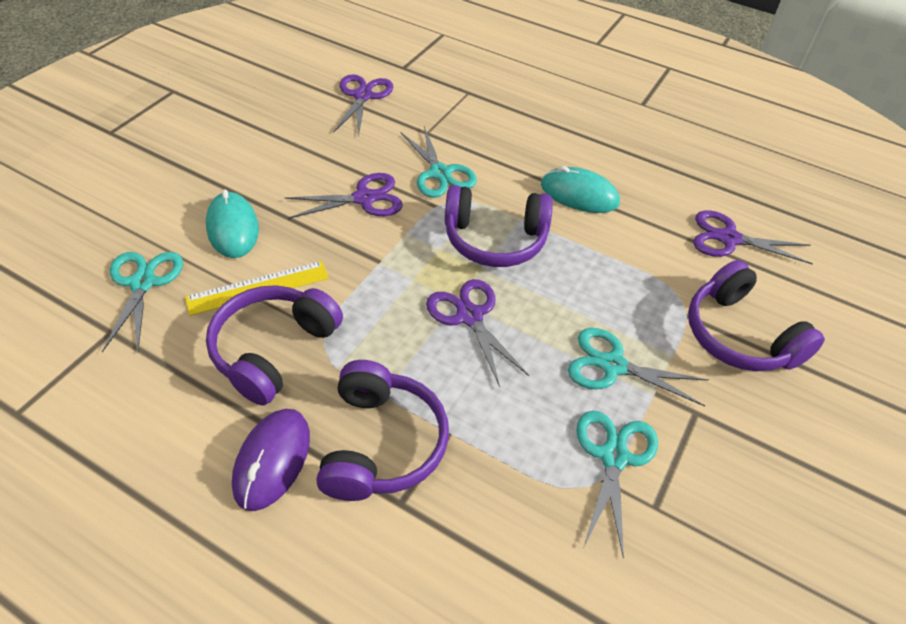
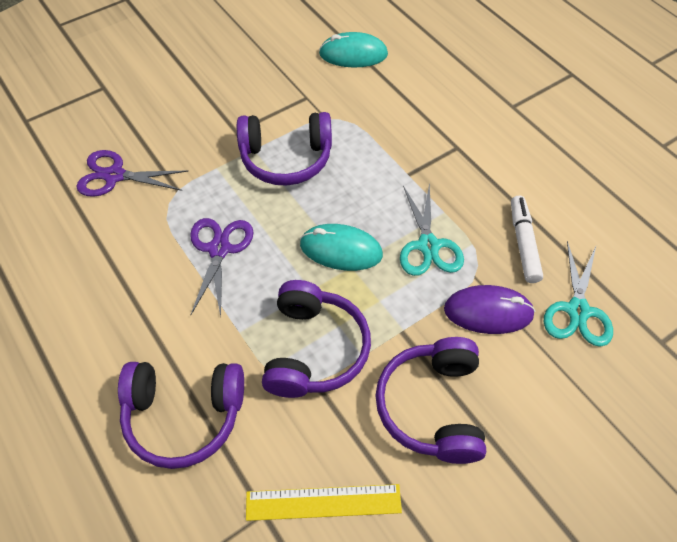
purple scissors: [284,173,403,219] [333,74,393,137] [426,279,529,387] [693,210,813,264] = 4 -> [76,150,188,197] [190,218,253,318] = 2
turquoise scissors: [102,252,183,352] [400,126,477,198] [568,328,709,406] [576,411,658,559] = 4 -> [400,182,464,276] [544,241,613,347] = 2
white marker: none = 0 -> [511,196,543,283] = 1

